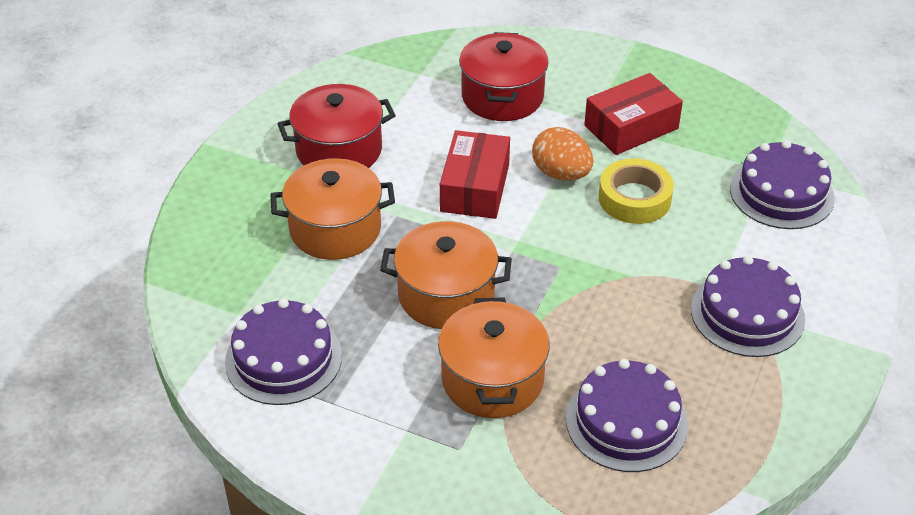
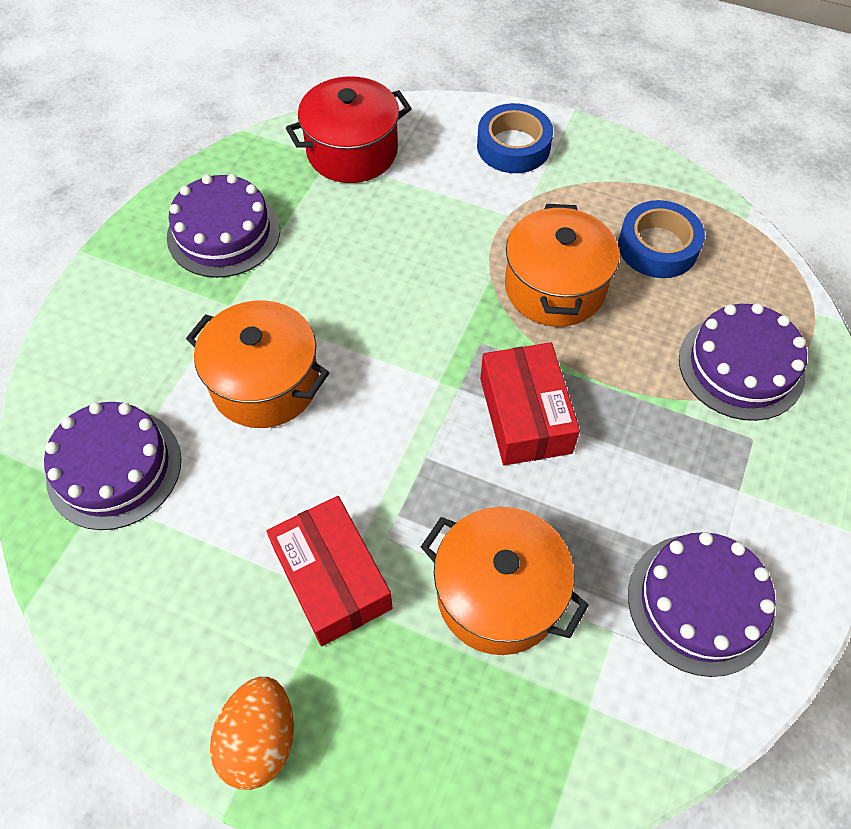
blue tape: none = 0 -> [477,103,553,173] [618,200,705,278] = 2
red pot: [277,84,396,168] [459,32,549,121] = 2 -> [286,76,412,183] = 1
yellow tape: [599,158,674,224] = 1 -> none = 0

